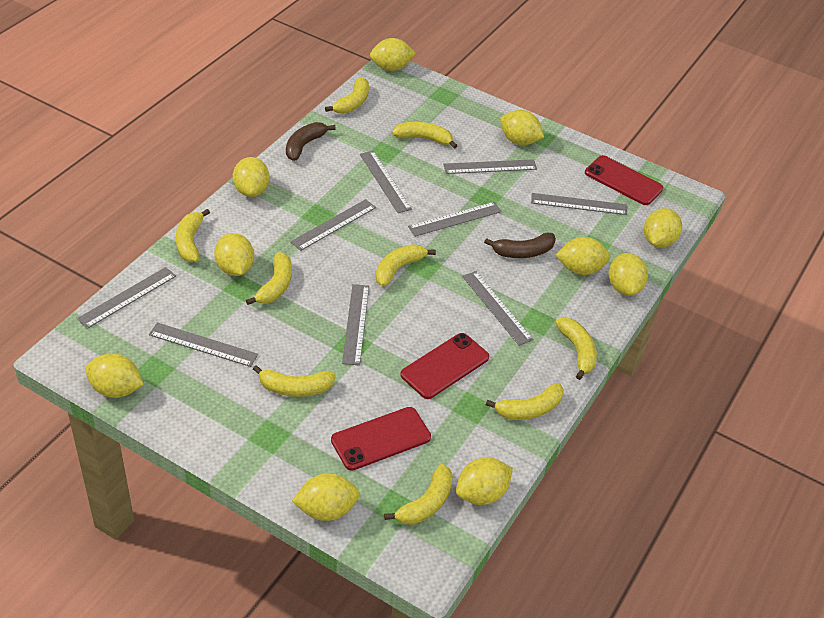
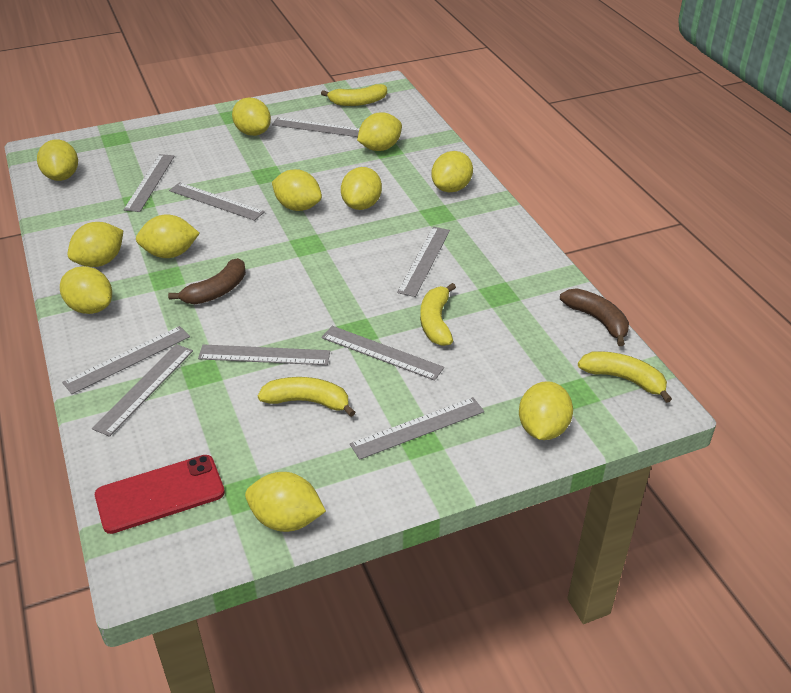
red phone: [331,407,431,471] [400,333,489,399] [585,155,664,205] = 3 -> [95,455,225,534] = 1
yellow banana: [176,209,210,262] [246,252,292,305] [253,365,336,397] [325,77,369,114] [375,244,436,287] [384,464,453,525] [392,122,458,149] [486,383,564,420] [555,317,597,380] = 9 -> [258,377,356,417] [321,84,387,106] [420,283,456,346] [578,351,672,403] = 4
yellow lemon: [85,353,144,398] [214,233,254,276] [233,157,270,197] [292,473,360,521] [370,38,416,71] [456,457,513,505] [500,110,544,145] [556,237,610,275] [608,253,648,296] [644,208,682,248] = 10 -> [37,139,78,181] [60,266,112,314] [68,222,124,267] [136,214,200,258] [232,97,271,136] [245,472,326,532] [272,169,322,211] [341,167,382,210] [357,112,402,151] [431,151,473,192] [519,381,573,440] = 11

